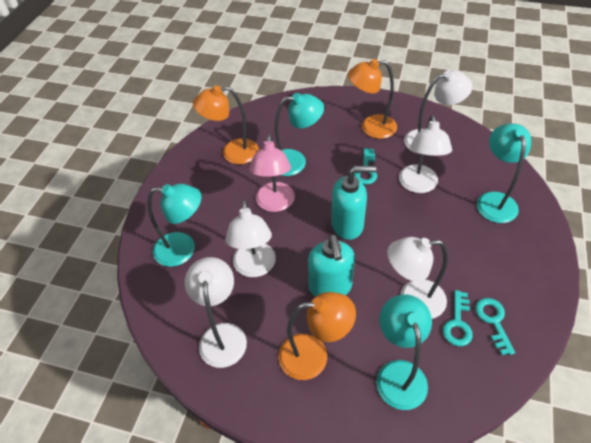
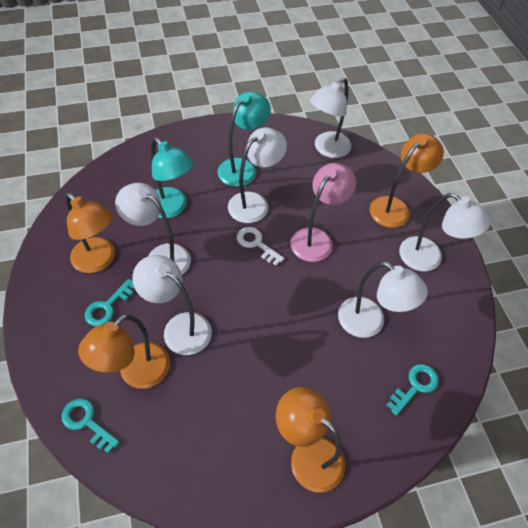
orange lamp: [193,86,259,164] [278,292,356,380] [348,59,397,139] = 3 -> [65,193,115,273] [78,314,170,389] [276,387,345,492] [370,133,444,228] = 4
turquoise lamp: [147,184,201,267] [275,93,324,176] [376,294,432,410] [477,124,531,223] = 4 -> [151,137,193,218] [218,92,271,187] = 2
turquoise soap dispenser: [308,234,355,297] [331,166,376,240] = 2 -> none = 0
white key: none = 0 -> [237,227,284,265] = 1
white lamp: [185,257,247,368] [225,199,276,277] [387,237,448,319] [399,115,452,193] [404,70,472,154] = 5 -> [115,183,191,275] [132,255,212,355] [228,127,287,223] [310,77,352,158] [338,261,428,338] [399,193,490,272] = 6

